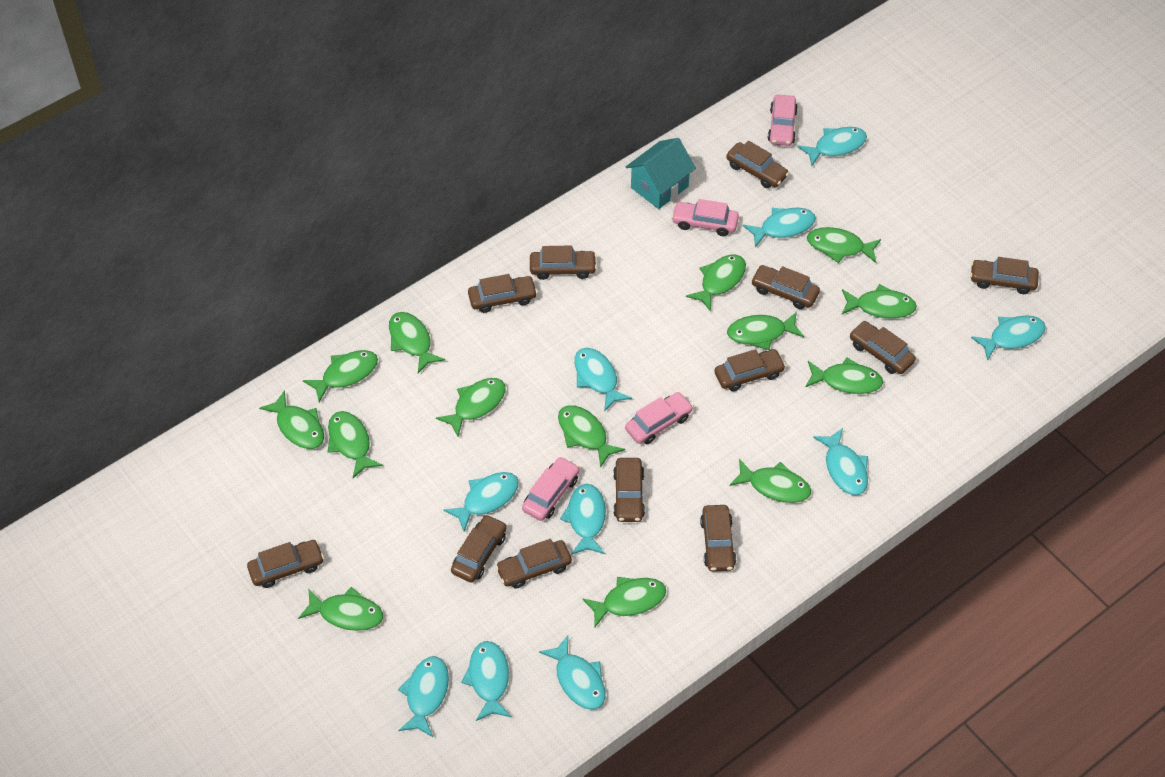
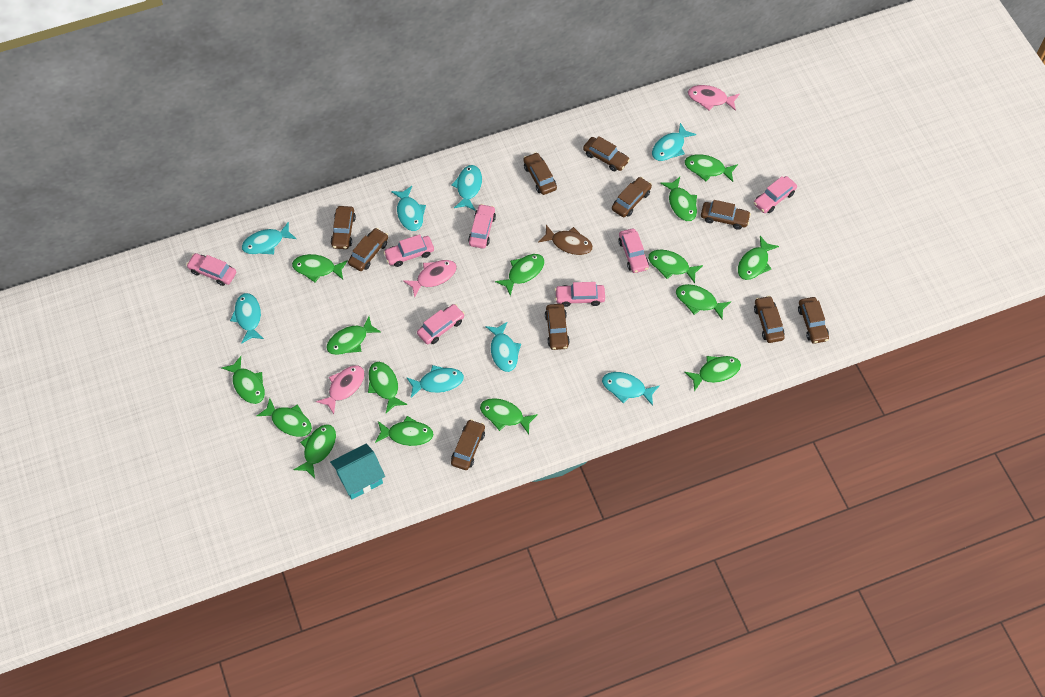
brown car: [247,540,324,588] [451,514,507,582] [468,274,538,313] [495,539,572,588] [530,245,597,280] [613,458,645,522] [700,505,736,571] [715,349,786,391] [726,141,789,188] [751,265,820,309] [849,321,916,374] [970,257,1039,294] = 12 -> [331,206,356,249] [348,228,388,271] [451,419,485,470] [523,152,557,195] [545,304,570,350] [583,136,630,171] [612,177,652,217] [701,200,751,230] [754,296,785,343] [798,297,829,344] = 10
brown fish: none = 0 -> [538,225,593,255] = 1
green fish: [259,390,324,449] [298,587,383,631] [303,350,378,402] [328,411,383,478] [389,312,445,373] [436,378,506,436] [558,405,625,468] [582,577,666,627] [686,254,746,312] [727,312,804,350] [730,459,811,503] [805,358,883,394] [807,227,881,263] [842,284,917,319] = 14 -> [222,356,265,404] [257,398,312,437] [292,254,348,282] [293,424,336,479] [326,316,381,355] [368,362,407,413] [375,416,434,446] [480,398,538,434] [495,254,545,296] [648,250,703,283] [660,177,697,221] [676,284,731,320] [685,154,738,182] [685,356,741,392] [738,236,779,280] = 15
pink car: [522,456,579,521] [625,392,693,444] [671,199,739,236] [768,95,798,146] = 4 -> [186,253,236,286] [383,234,434,267] [417,304,465,344] [468,204,496,249] [555,282,605,307] [618,228,649,273] [754,176,797,213] = 7
pink fish: none = 0 -> [316,365,365,414] [403,260,457,298] [688,85,740,111] = 3
turquoise fish: [398,656,449,737] [443,472,519,532] [461,641,511,721] [539,636,606,710] [560,484,606,555] [574,348,632,412] [743,208,816,247] [797,127,867,166] [813,428,868,496] [971,315,1046,361] = 10 -> [230,293,264,344] [242,222,296,254] [391,186,426,231] [406,365,464,398] [451,165,482,211] [485,321,521,372] [602,372,660,406] [652,123,696,161] = 8

